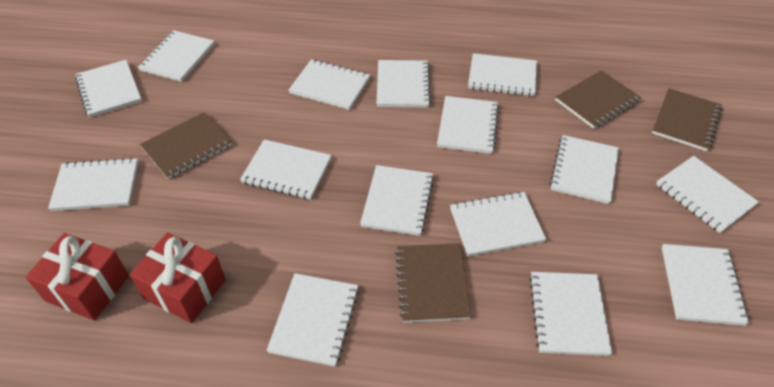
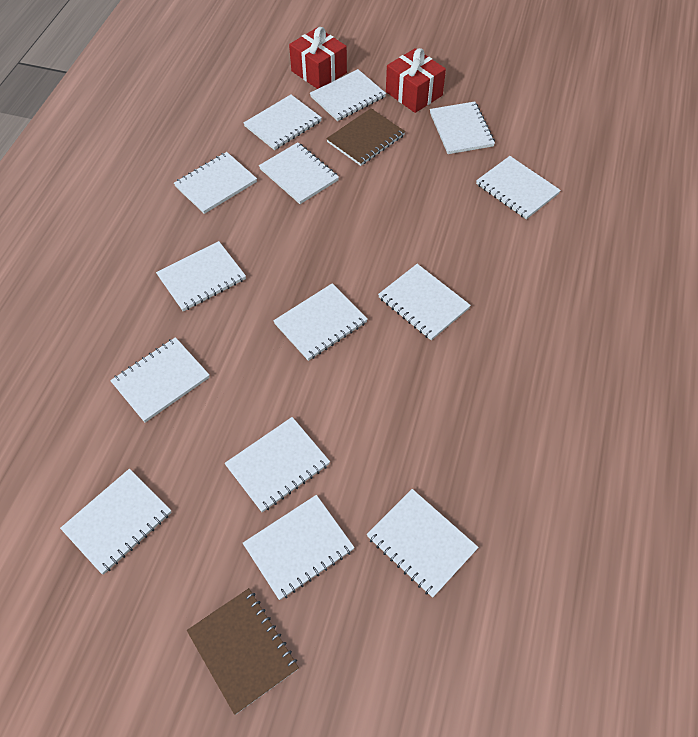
brown notebook: [140,112,232,179] [395,243,472,323] [555,70,641,129] [652,88,722,151] = 4 -> [187,588,299,715] [326,108,405,166] = 2
white notebook: [48,157,138,211] [75,60,142,117] [138,30,215,82] [240,139,332,200] [267,273,359,367] [289,59,370,110] [360,165,434,236] [377,60,431,108] [437,96,499,154] [450,192,546,257] [468,53,537,96] [529,272,612,356] [550,135,619,204] [656,156,759,233] [662,244,749,326] = 15 -> [60,469,172,575] [110,337,210,422] [156,241,246,312] [174,152,257,214] [225,417,330,512] [243,495,355,600] [244,95,322,150] [259,142,339,204] [273,283,368,361] [310,69,386,121] [367,489,479,598] [378,264,471,340] [430,102,495,154] [476,156,561,219] = 14

